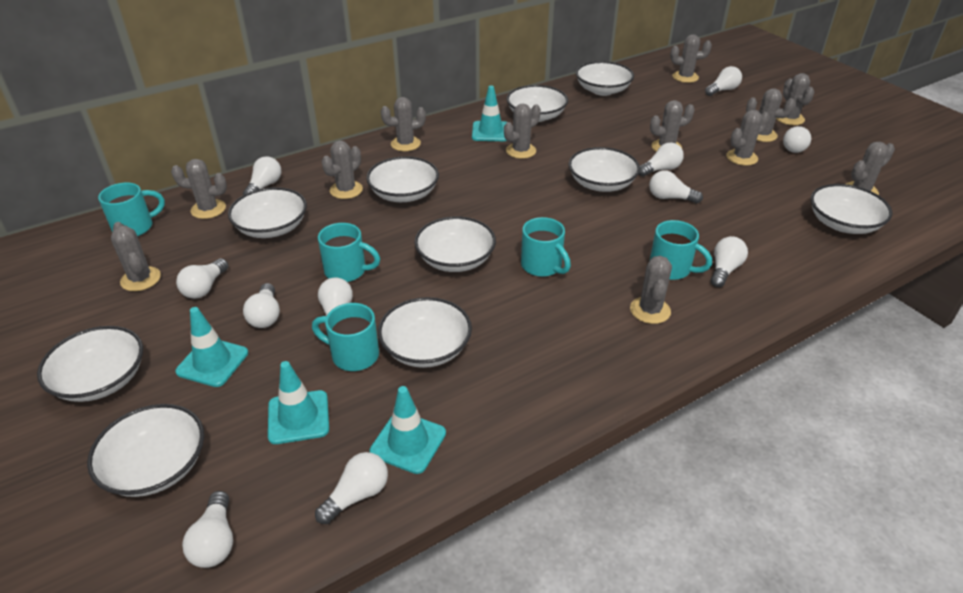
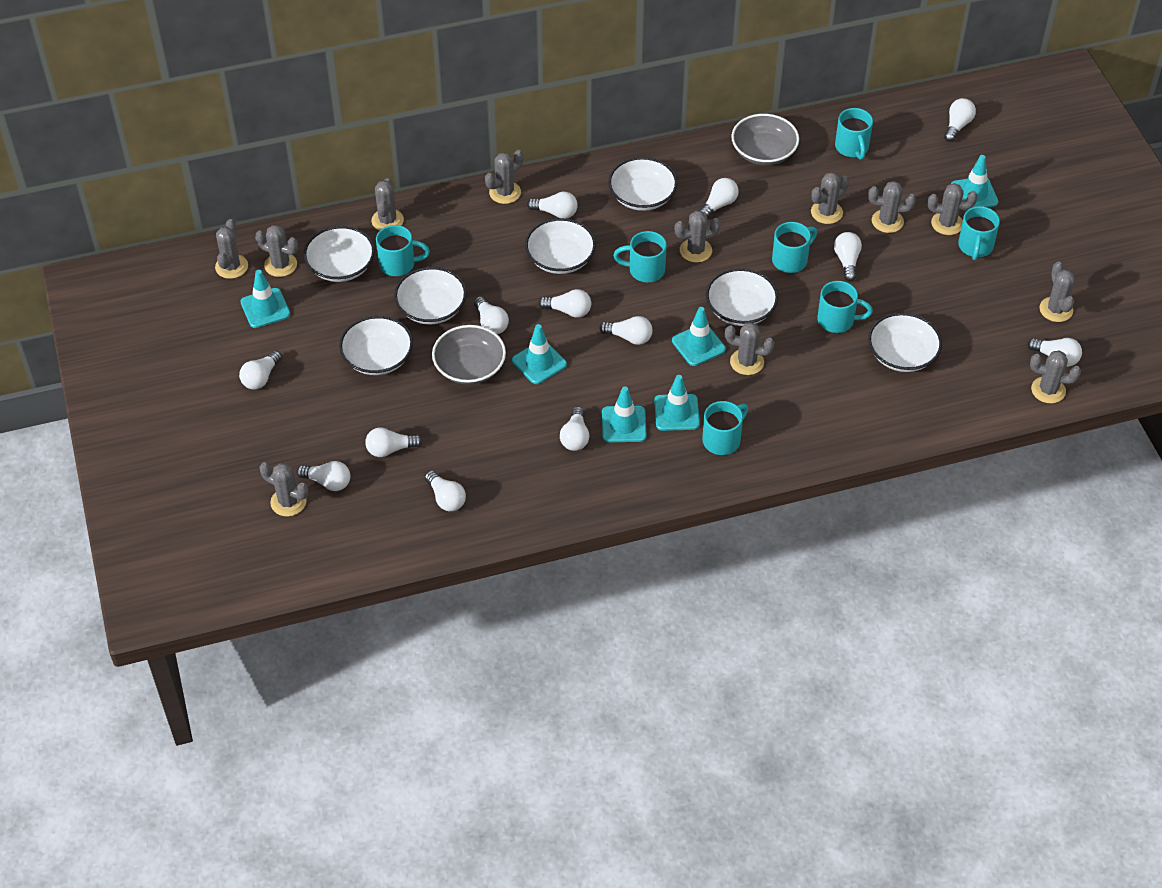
grey bowl: none = 0 -> [432,325,506,385] [731,114,799,166] = 2
turquoise mug: [98,183,165,236] [312,303,379,371] [318,223,380,282] [521,217,571,277] [650,220,712,280] = 5 -> [376,225,430,276] [613,231,667,282] [702,401,748,455] [772,222,817,273] [817,281,873,333] [835,108,873,160] [958,206,1000,260] = 7
turquoise traffic cone: [175,307,248,387] [268,361,329,444] [370,386,446,474] [472,85,507,141] = 4 -> [241,270,290,328] [512,324,567,384] [602,387,647,442] [654,375,700,431] [672,307,726,366] [951,155,999,211] = 6
white bowl: [37,326,143,402] [87,404,204,497] [228,187,307,238] [366,156,439,202] [378,297,472,368] [414,216,496,272] [506,85,568,122] [569,147,640,192] [576,61,634,96] [810,184,892,234] = 10 -> [304,226,375,282] [339,316,413,375] [394,267,467,324] [525,218,596,274] [608,157,677,211] [706,268,778,326] [868,313,942,372] = 7
white light bulb: [176,258,228,299] [182,491,233,568] [243,156,281,195] [243,283,280,328] [315,452,388,524] [318,277,353,333] [639,142,684,176] [649,170,703,204] [705,66,742,96] [711,236,748,287] [783,126,811,153] = 11 -> [239,350,282,390] [297,461,350,491] [365,427,422,457] [425,470,466,511] [474,296,509,334] [527,192,578,219] [539,289,591,318] [560,406,589,451] [599,316,653,345] [699,178,739,218] [834,232,862,281] [944,98,976,142] [1027,338,1082,367] = 13

